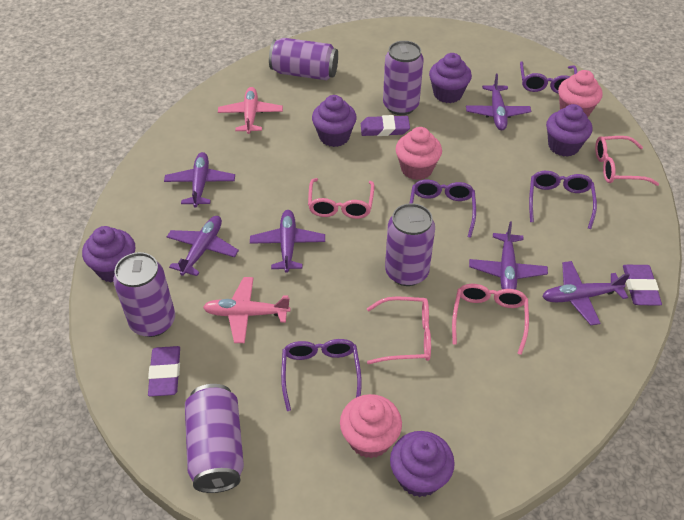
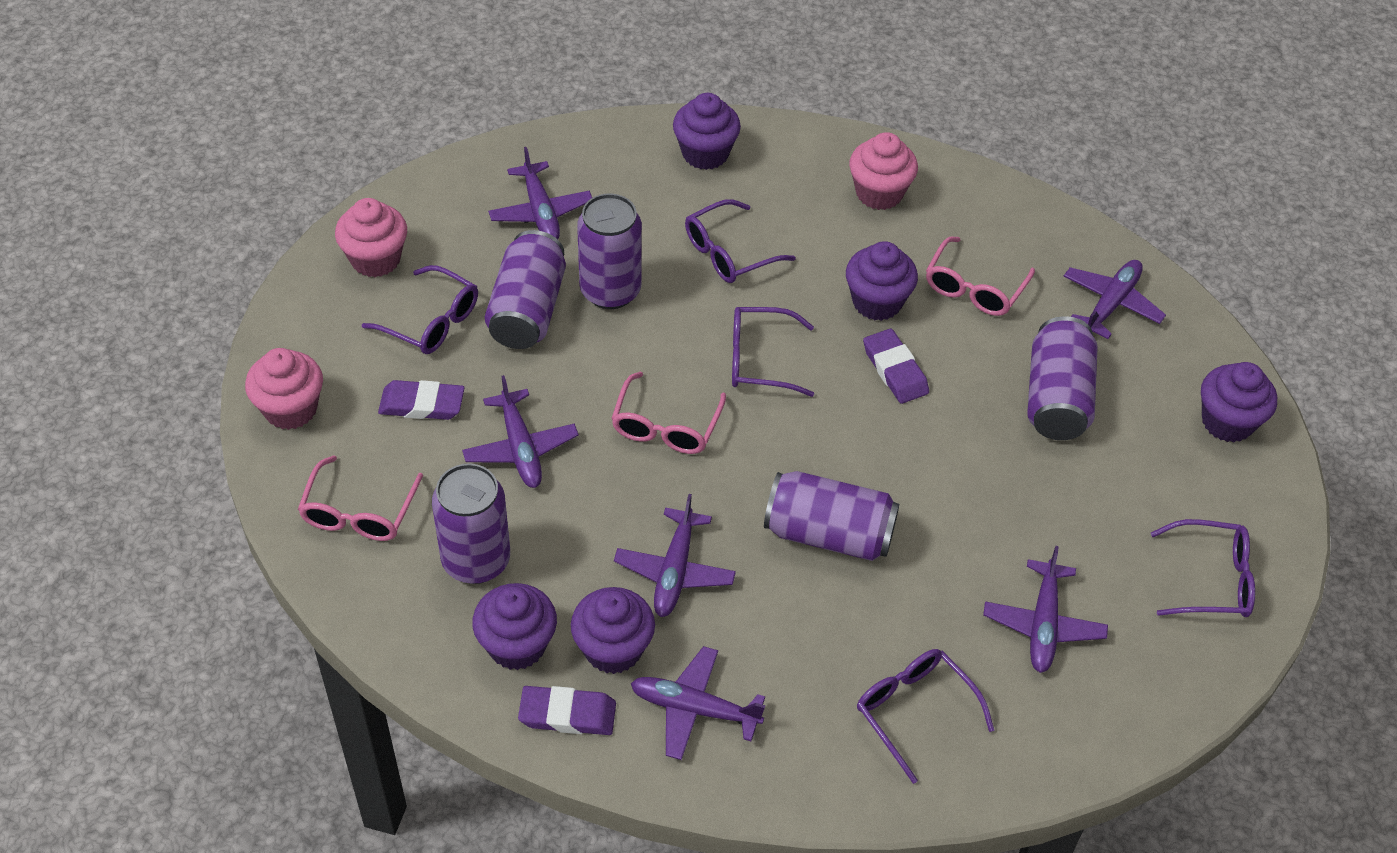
pink glasses: [308,178,375,219] [367,296,431,364] [452,284,529,355] [595,136,659,186] = 4 -> [298,455,423,541] [611,372,726,454] [926,237,1035,316] = 3
pink plane: [203,277,291,343] [218,87,283,134] = 2 -> none = 0
purple glasses: [281,339,362,411] [410,180,476,238] [520,62,577,94] [529,171,597,229] = 4 -> [362,265,478,354] [685,199,796,283] [732,307,814,397] [857,649,995,784] [1151,519,1255,617] = 5

